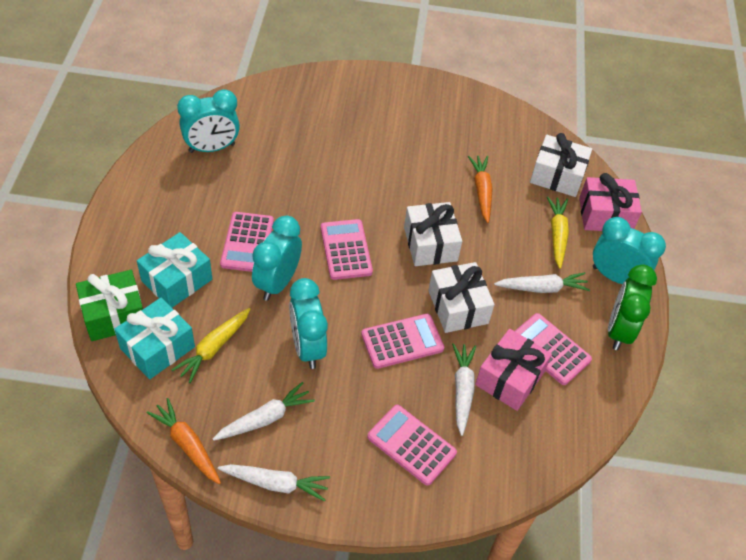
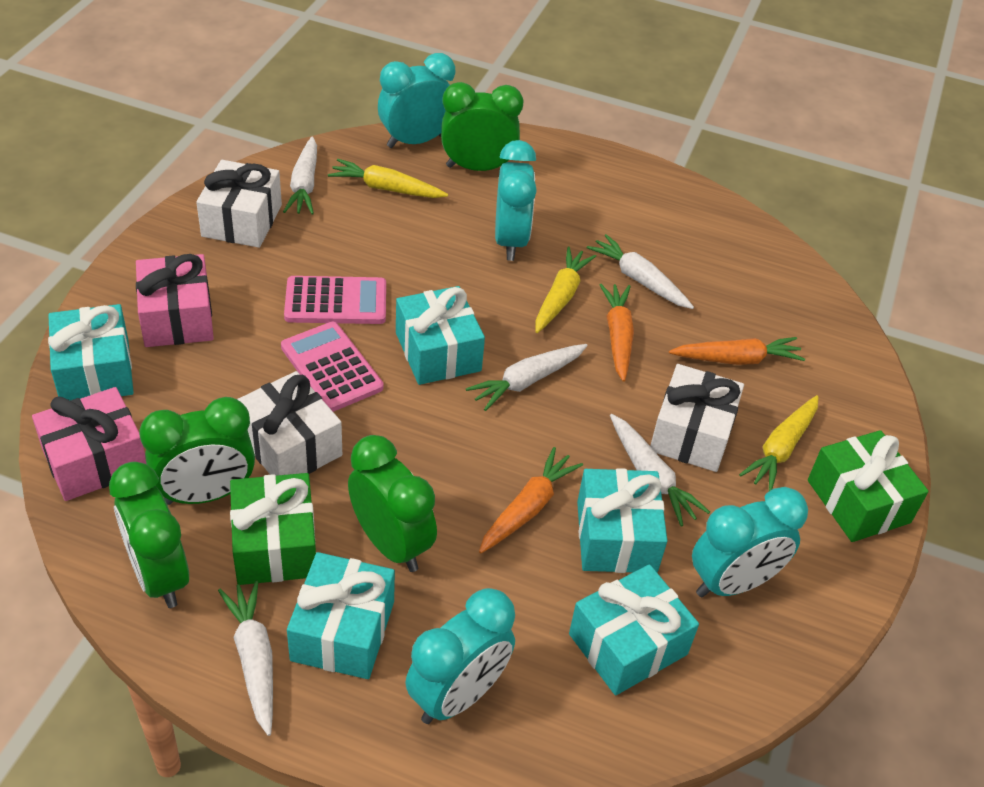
green clock: [608,264,657,350] = 1 -> [109,462,189,608] [140,397,255,505] [348,435,437,572] [441,82,524,171] = 4
green gift: [76,270,143,341] = 1 -> [230,473,316,585] [808,430,929,542] = 2
orange carrot: [146,398,221,484] [468,156,493,223] = 2 -> [479,447,583,553] [599,284,634,382] [669,337,805,365] = 3
pink calculator: [220,212,274,272] [321,219,373,280] [361,314,444,369] [367,405,457,486] [515,313,592,385] = 5 -> [281,322,383,412] [284,276,386,324] = 2
turquoise gift: [114,298,195,379] [137,232,212,308] = 2 -> [48,304,134,400] [287,552,395,679] [396,286,485,385] [569,564,699,695] [577,468,667,573] = 5
white carrot: [213,382,315,441] [218,464,330,502] [452,343,476,436] [494,272,590,293] = 4 -> [218,580,273,736] [283,137,317,215] [466,344,587,411] [587,234,694,309] [610,414,710,526] = 5
yellow carrot: [172,308,250,383] [547,197,569,269] = 2 -> [328,159,448,198] [535,246,596,333] [739,395,819,491] = 3

